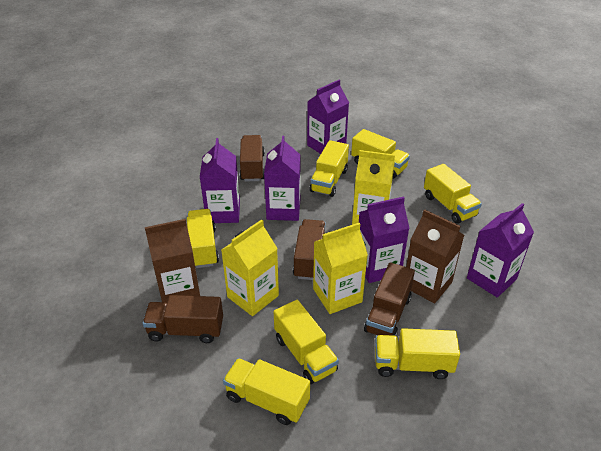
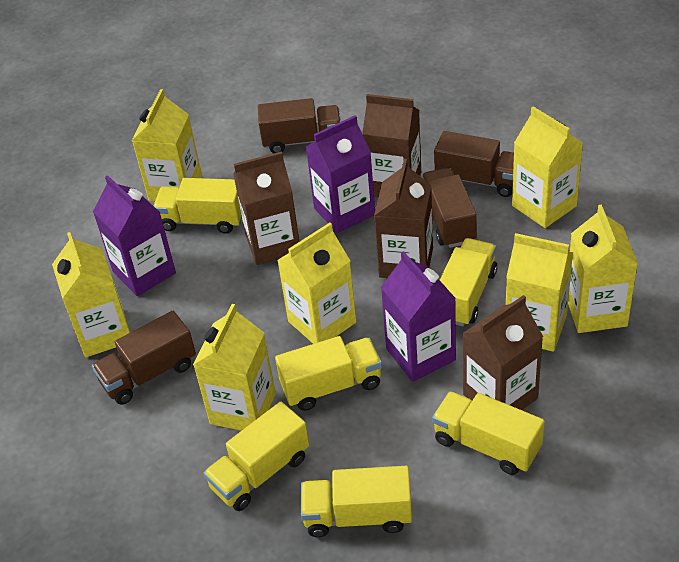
brown carton: [145,219,200,303] [406,209,464,304] = 2 -> [233,151,300,265] [362,94,421,197] [374,159,433,278] [462,295,543,410] = 4
purple carton: [200,138,240,223] [264,136,301,221] [307,80,349,154] [359,196,409,283] [467,203,534,298] = 5 -> [93,175,176,296] [306,115,375,233] [381,251,456,382] = 3
yellow carton: [221,219,279,316] [313,223,368,314] [352,150,395,225] = 3 -> [52,232,130,357] [132,89,202,201] [193,304,276,431] [277,223,356,344] [506,233,573,352] [512,107,583,228] [568,204,638,333] = 7
yellow truck: [187,209,219,268] [223,358,310,425] [274,300,339,384] [310,140,349,197] [351,129,410,179] [375,328,460,379] [424,164,482,224] = 7 -> [154,178,242,234] [203,402,309,511] [275,336,382,411] [301,466,412,537] [432,391,544,475] [440,238,497,326] = 6

